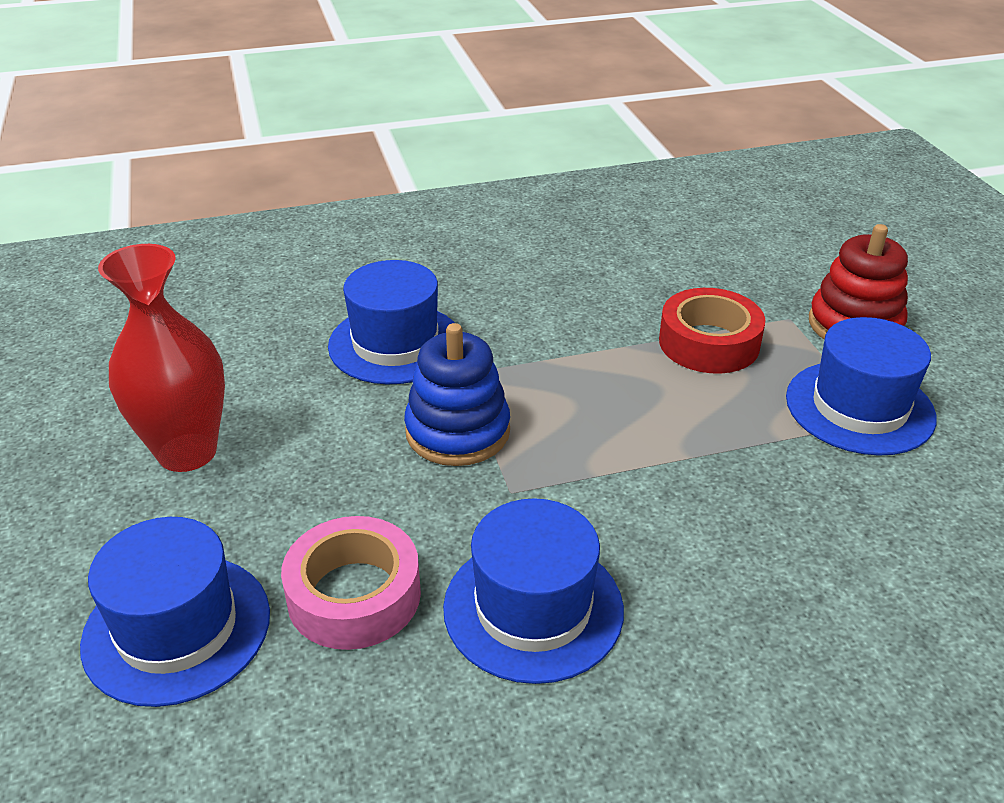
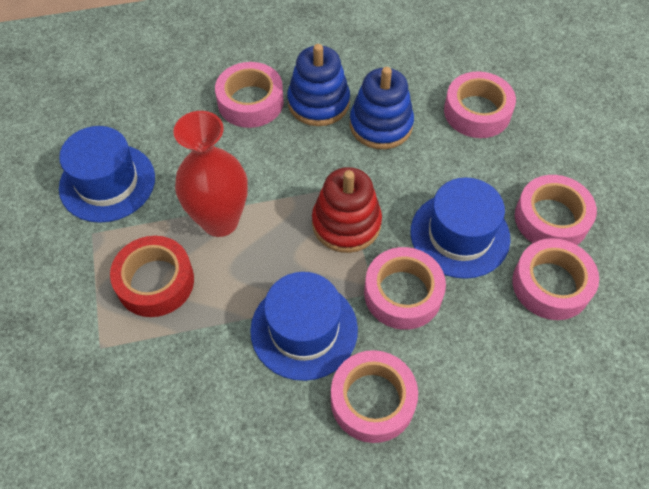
blue hat: [80,517,270,707] [328,260,454,384] [443,498,624,684] [786,317,937,456] = 4 -> [59,126,155,223] [250,272,358,381] [411,177,510,279] = 3
blue stacking toy: [404,323,510,466] = 1 -> [287,44,350,126] [350,67,414,149] = 2
pink tape: [281,516,421,650] = 1 -> [215,62,284,128] [331,350,418,443] [364,247,446,330] [444,71,516,138] [512,238,599,320] [515,175,597,245] = 6

